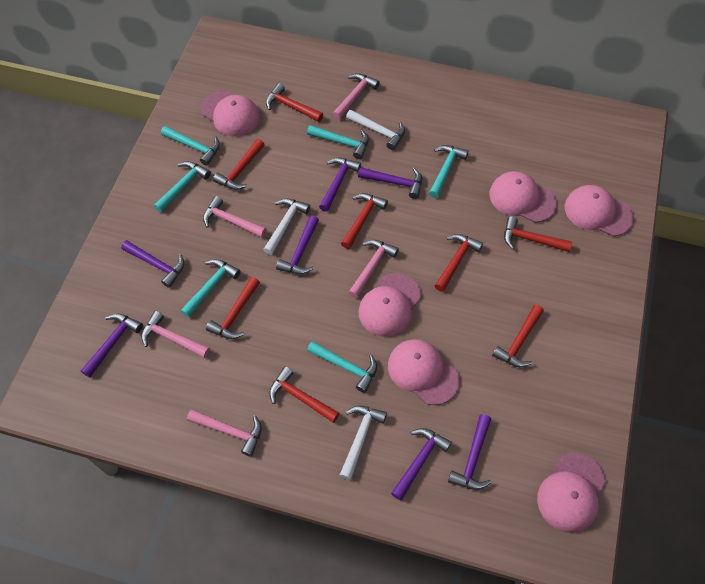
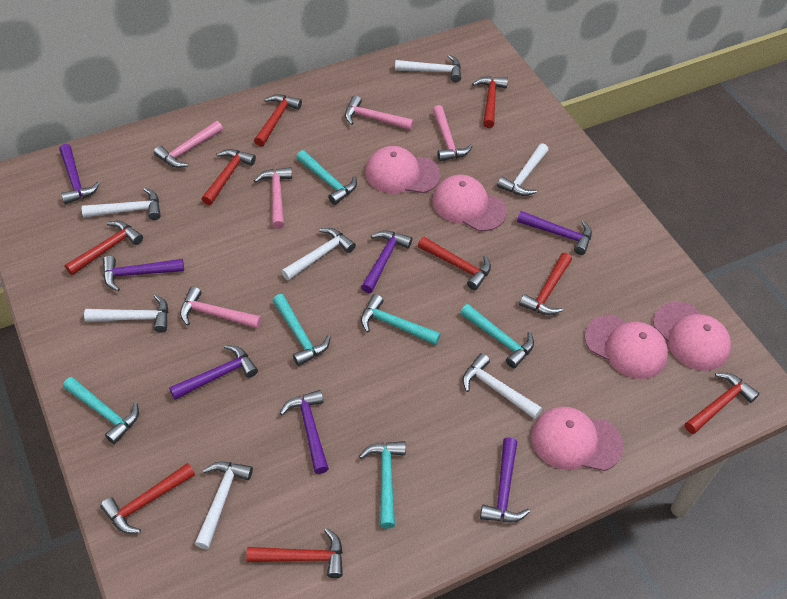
pink cap: [201,91,260,136] [358,273,421,337] [388,339,459,405] [490,171,557,223] [537,453,606,533] [565,185,634,236] = 6 -> [365,146,441,193] [432,175,507,231] [531,407,623,471] [584,315,668,379] [653,302,731,371] = 5
red hammer: [206,277,260,339] [213,139,265,190] [266,83,323,122] [269,366,339,423] [341,193,388,249] [435,234,483,292] [492,305,544,368] [504,216,572,252] = 8 -> [65,221,143,275] [100,463,195,534] [202,149,256,205] [246,528,343,578] [254,94,302,146] [418,237,491,290] [472,76,508,128] [519,253,572,315] [685,373,760,434] = 9
white hammer: [263,198,310,255] [340,405,387,480] [346,110,405,150] = 3 -> [82,188,161,220] [84,294,168,333] [195,462,253,549] [281,228,356,281] [395,55,461,82] [462,353,542,419] [497,143,548,196] = 7

